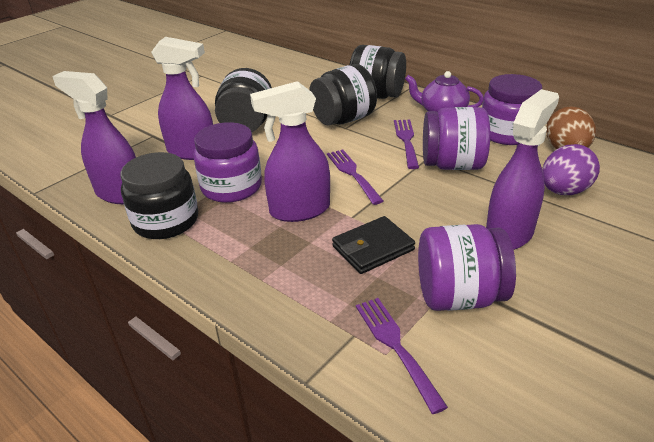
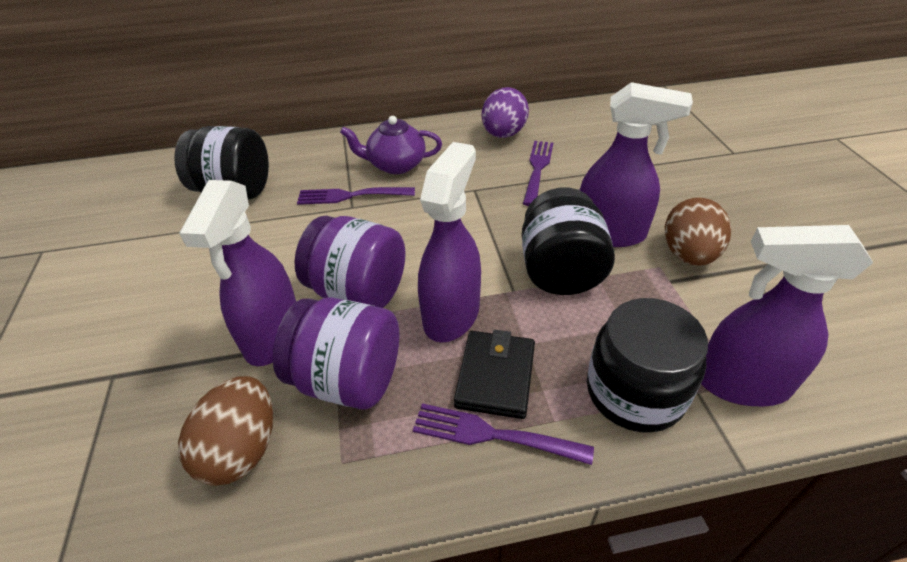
black jar: [121,152,198,239] [215,68,272,132] [309,64,377,126] [349,45,406,99] = 4 -> [174,126,269,199] [522,188,615,295] [587,298,708,433] = 3
brown egg: [546,106,596,149] = 1 -> [178,376,273,486] [665,198,731,266] = 2
purple jar: [193,122,262,203] [418,224,516,311] [423,107,490,170] [482,74,542,145] = 4 -> [273,297,399,410] [294,215,405,308] = 2

